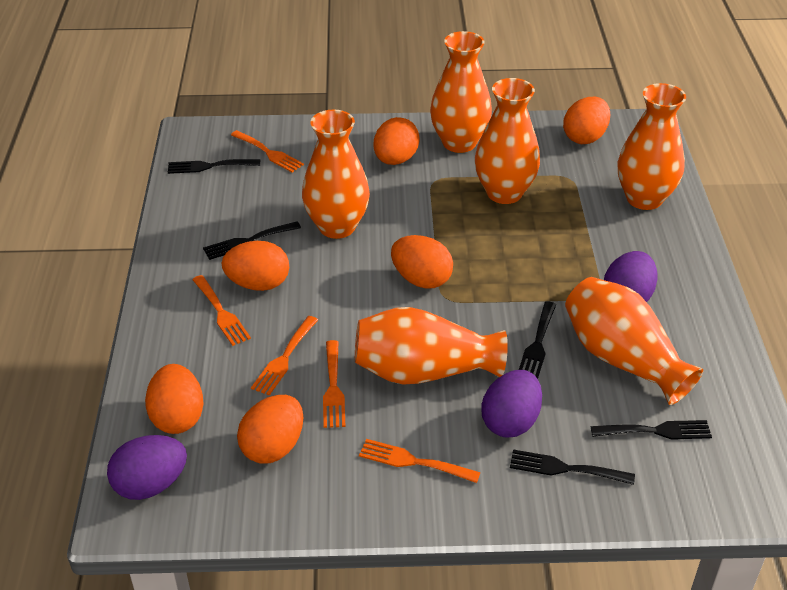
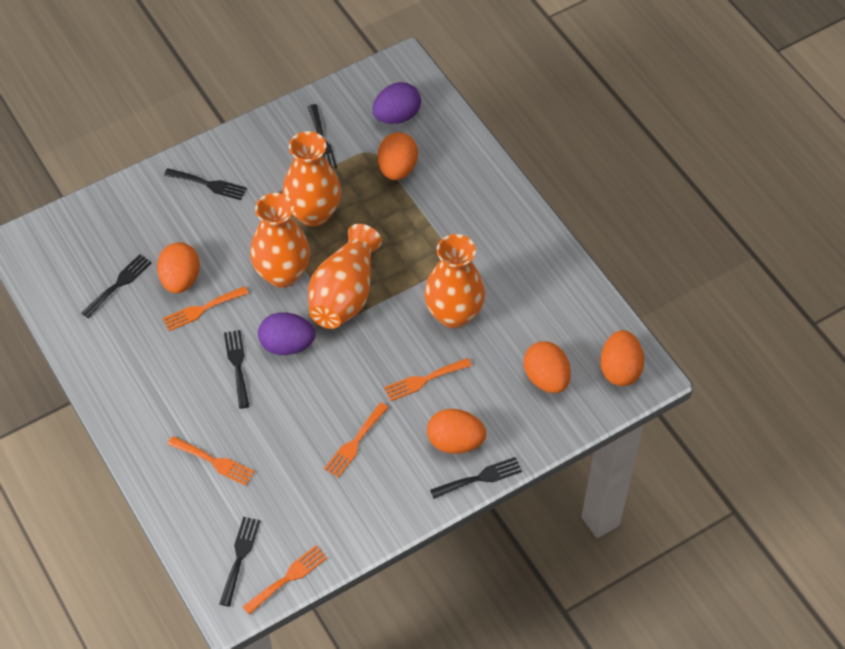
black fork: [168,159,260,174] [203,221,301,260] [510,450,635,485] [519,301,556,379] [591,420,712,440] = 5 -> [82,254,151,318] [164,168,247,200] [219,517,260,607] [224,330,250,409] [308,104,337,169] [430,457,522,499] = 6
orange egg: [145,364,204,434] [222,241,289,291] [237,395,304,464] [374,117,420,165] [391,235,453,288] [563,97,610,144] = 6 -> [157,242,200,293] [378,132,418,180] [427,409,486,454] [524,341,571,393] [600,330,644,386] = 5
orange vase: [302,110,370,239] [355,307,508,385] [430,31,492,153] [475,78,540,204] [565,277,703,405] [618,83,686,210] = 6 -> [250,193,310,288] [283,131,341,227] [308,224,382,329] [424,234,485,328] = 4
purple egg: [107,435,187,500] [481,370,542,438] [604,251,658,302] = 3 -> [258,313,315,355] [372,82,421,124] = 2

